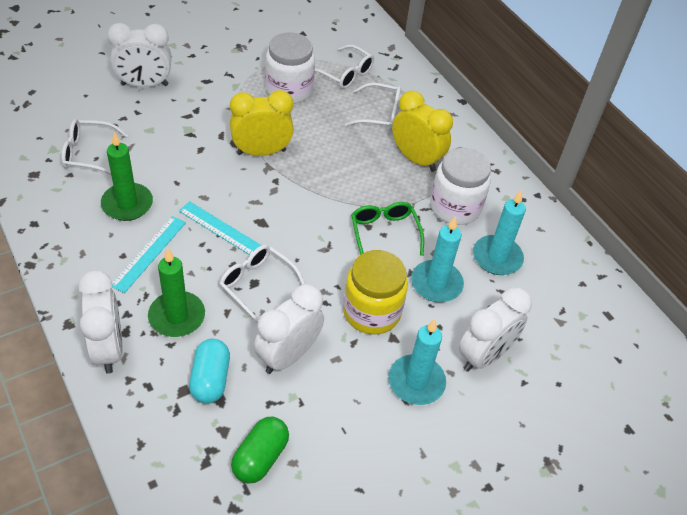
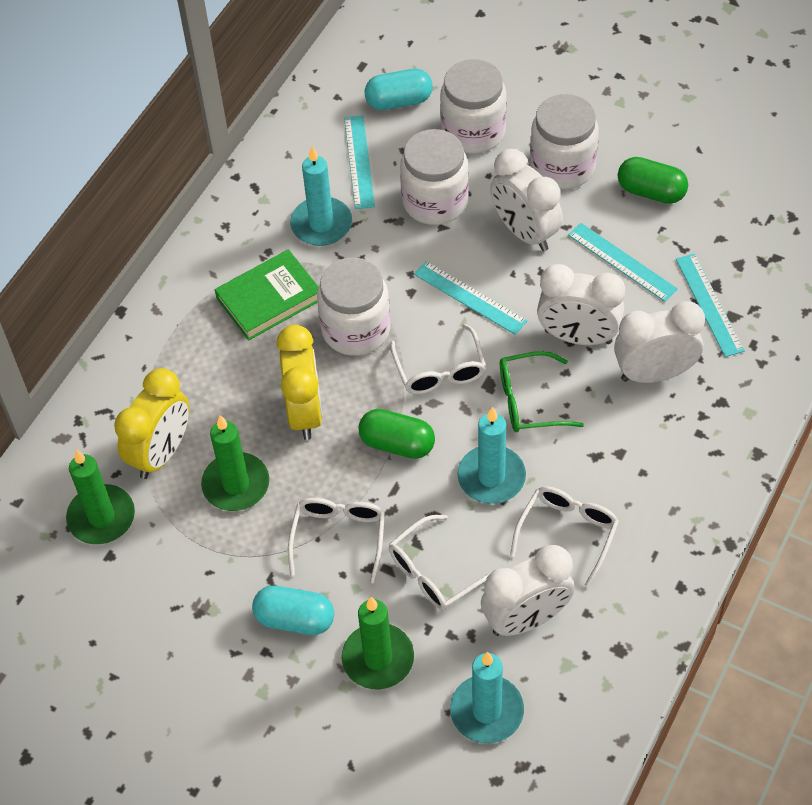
green book: none = 0 -> [215,249,319,341] = 1
green candle: [101,132,153,221] [148,248,205,337] = 2 -> [66,449,135,544] [201,415,269,511] [342,597,414,689] = 3
green capsule: [231,417,289,484] = 1 -> [358,409,435,459] [618,157,688,204] = 2
turquoise capsule: [189,339,230,404] = 1 -> [252,586,334,635] [365,69,433,110] = 2
turquoise ruler: [112,216,186,293] [179,201,262,255] = 2 -> [344,115,375,209] [414,261,527,335] [568,223,678,302] [676,253,745,357] = 4
white jar: [265,32,315,104] [430,148,491,225] = 2 -> [317,257,390,356] [400,129,469,225] [440,59,507,154] [530,94,599,189] = 4
yellow jar: [343,250,408,335] = 1 -> none = 0

